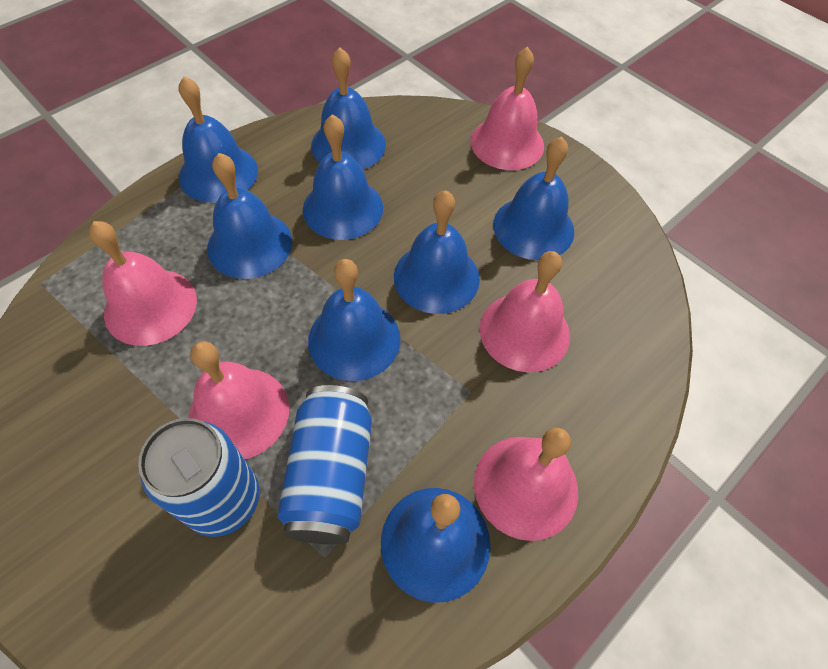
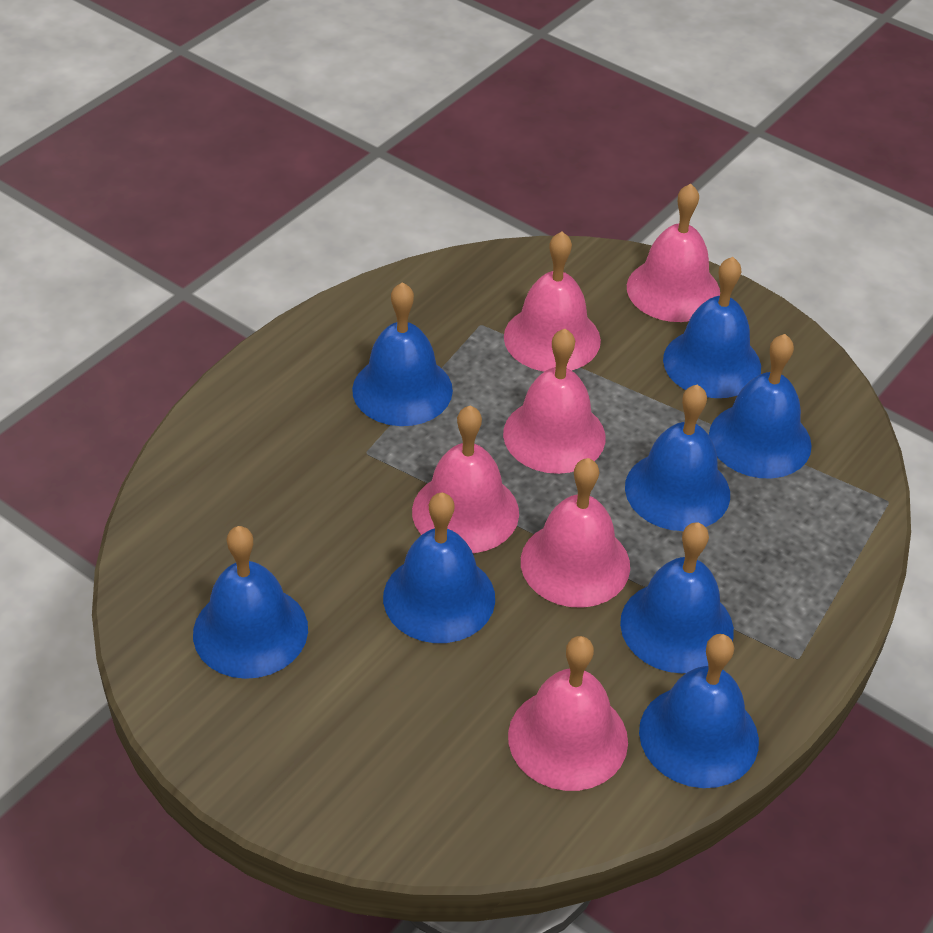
blue can: [138,418,260,537] [277,385,372,544] = 2 -> none = 0
pink bell: [89,221,197,346] [189,341,289,459] [471,47,544,170] [474,428,578,541] [479,251,570,372] = 5 -> [412,406,519,553] [503,329,605,474] [504,231,601,372] [508,636,628,791] [521,458,630,608] [627,183,720,322] = 6

